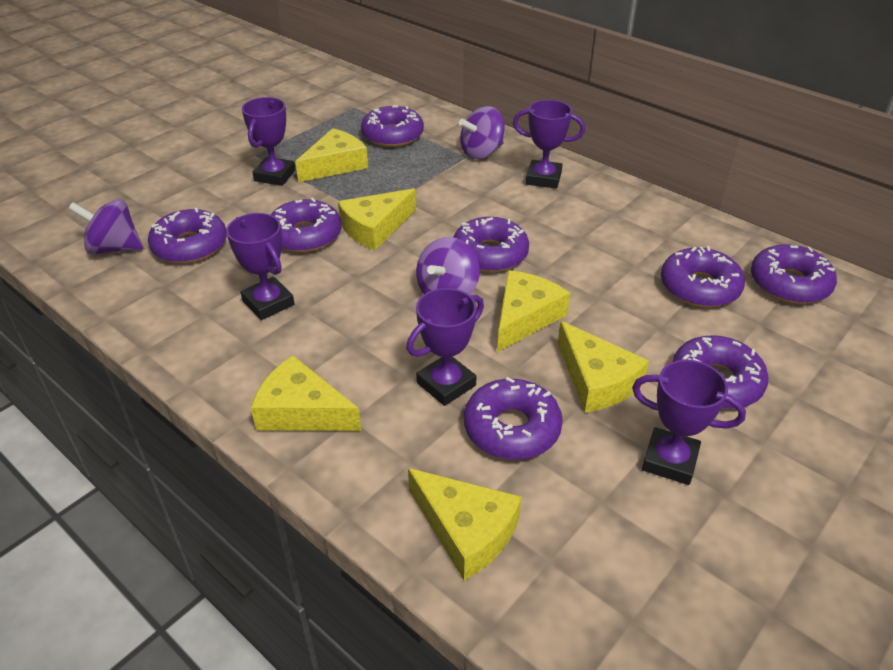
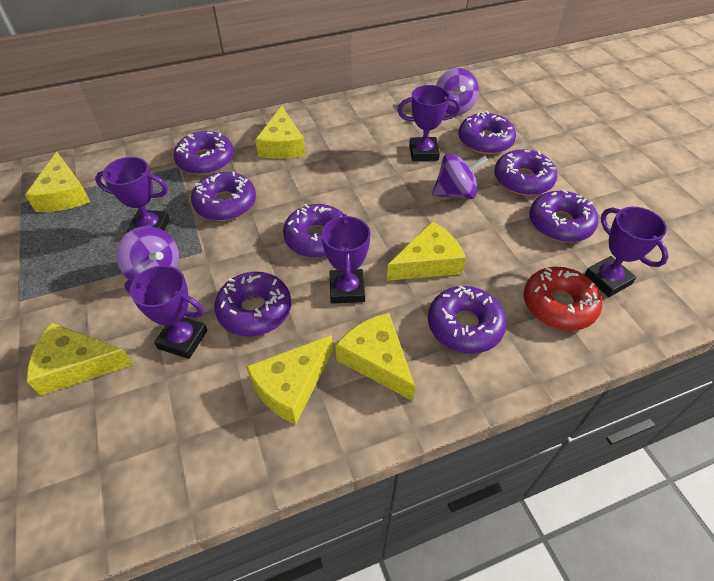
red donut: none = 0 -> [524,266,602,331] = 1

